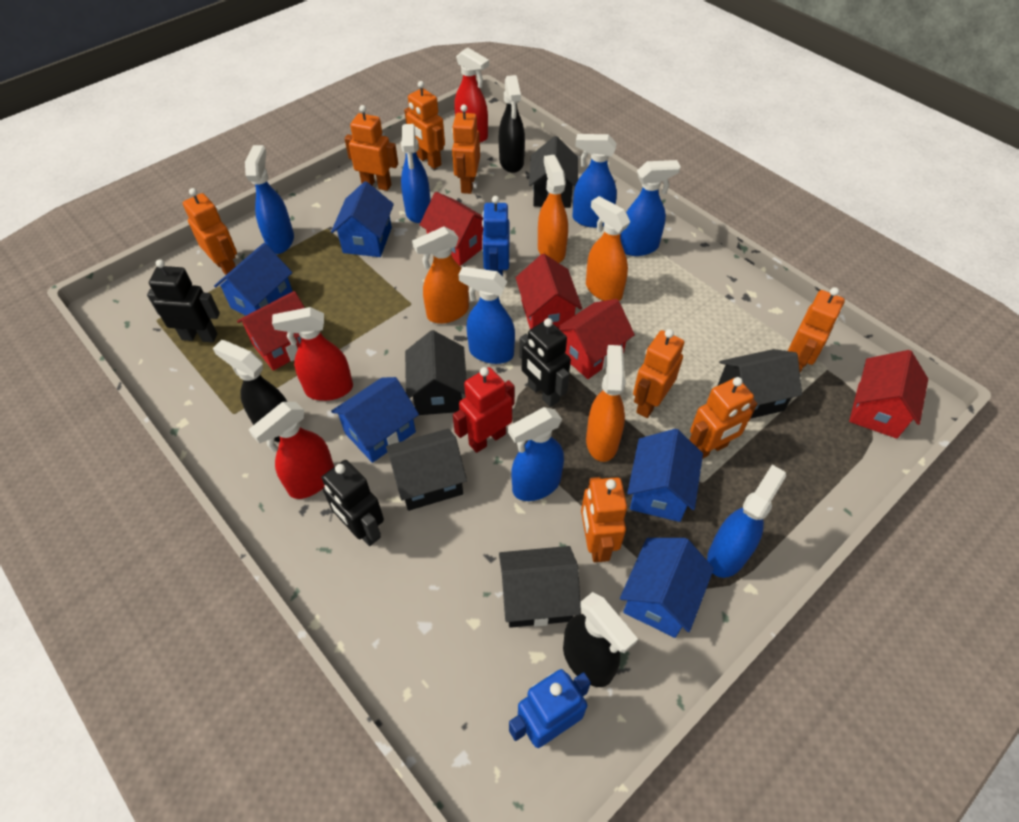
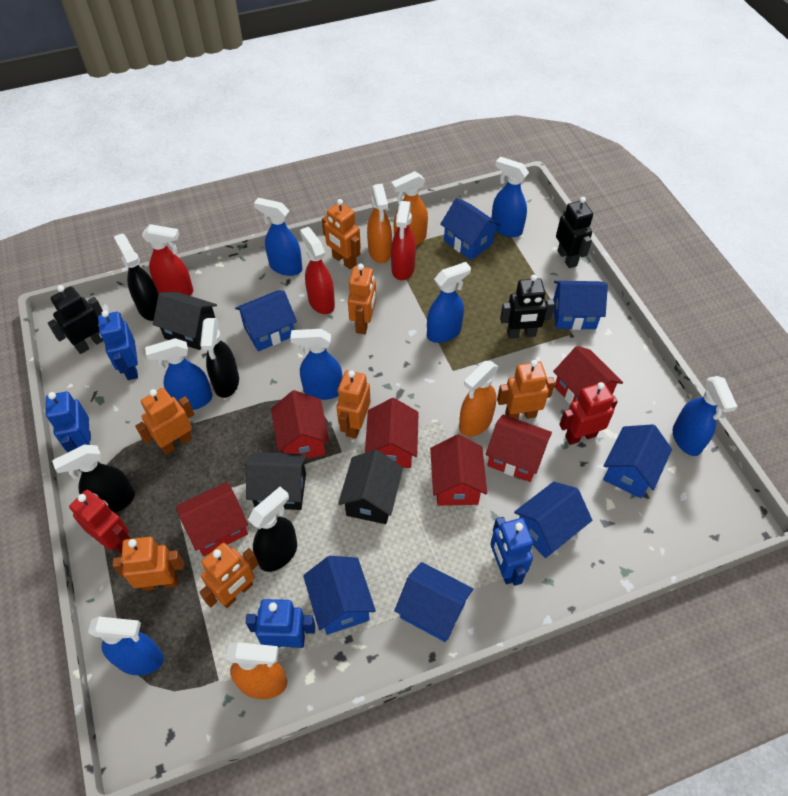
black house: [386,429,467,511] [405,330,467,415] [499,546,581,628] [529,136,578,208] [717,349,802,419] = 5 -> [153,292,217,350] [246,452,307,510] [338,450,403,524] = 3
black spray bottle: [213,340,287,442] [499,75,525,173] [563,592,638,687] = 3 -> [52,445,135,513] [114,233,159,321] [200,318,239,398] [248,487,297,572] = 4
blue house: [214,243,293,316] [331,181,394,257] [331,377,419,463] [620,538,714,638] [627,429,703,522] = 5 -> [235,291,297,351] [303,556,376,635] [394,562,473,642] [440,198,501,260] [514,482,592,558] [553,281,608,330] [603,424,672,498] = 7
blue robot: [482,196,509,277] [509,669,591,748] = 2 -> [46,391,91,453] [98,310,138,380] [246,599,315,648] [490,517,533,586] = 4
orange robot: [183,188,237,275] [344,105,398,191] [404,81,445,169] [452,104,480,194] [581,477,627,562] [633,329,684,418] [689,377,757,459] [788,287,845,373] = 8 -> [112,537,184,591] [135,388,194,455] [199,543,259,608] [322,199,361,269] [336,370,371,439] [348,264,376,334] [497,360,555,419] = 7
red house: [237,291,305,371] [420,192,483,266] [515,254,582,329] [557,299,635,379] [849,350,928,439] = 5 -> [176,482,248,556] [271,390,329,459] [365,398,419,468] [430,434,487,506] [486,414,552,482] [553,346,623,404] = 6
red robot: [453,367,515,453] = 1 -> [69,490,130,554] [559,382,618,445] = 2

